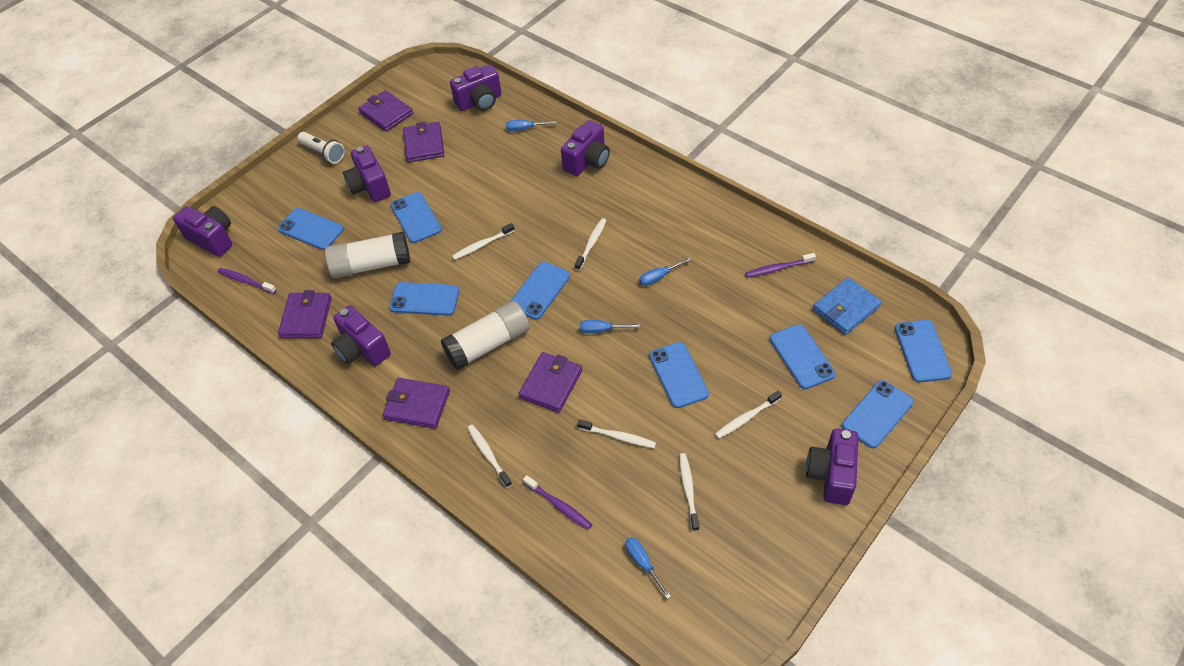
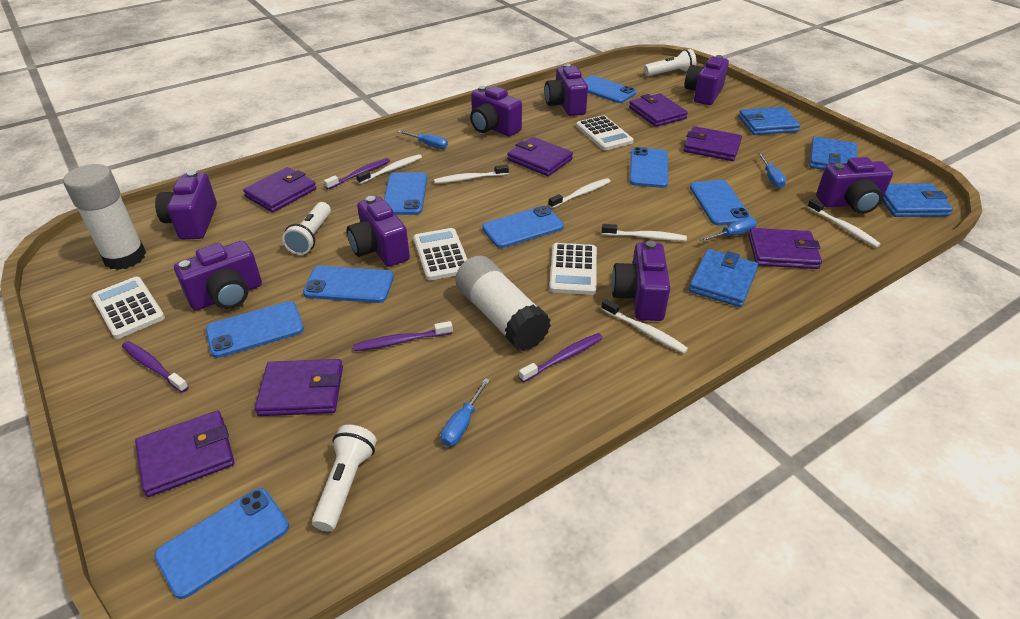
blue wallet: [813,277,882,335] = 1 -> [689,249,758,307] [739,107,800,135] [809,136,857,170] [882,183,953,217] = 4
purple camera: [173,206,232,257] [331,305,391,366] [343,146,391,202] [450,65,501,111] [561,120,610,176] [806,429,859,505] = 6 -> [155,171,217,240] [174,241,262,310] [347,196,410,267] [470,86,522,137] [545,64,588,116] [611,241,670,321] [684,55,729,105] [816,157,893,214] = 8
purple toothbrush: [217,268,276,294] [523,475,592,530] [746,253,816,278] = 3 -> [122,341,189,393] [324,158,390,190] [353,321,453,351] [519,333,603,382] = 4
purple wallet: [278,290,332,338] [358,90,413,132] [383,378,450,429] [403,122,444,162] [518,352,582,413] = 5 -> [135,411,234,497] [243,167,316,212] [255,359,343,416] [507,137,573,176] [629,93,688,127] [683,126,742,161] [748,228,822,269] = 7
white calculator: none = 0 -> [92,276,165,339] [413,228,468,280] [549,243,597,295] [576,115,634,151] = 4
white flashlight: [297,132,345,164] = 1 -> [282,202,331,255] [312,425,377,532] [644,49,696,76] = 3

